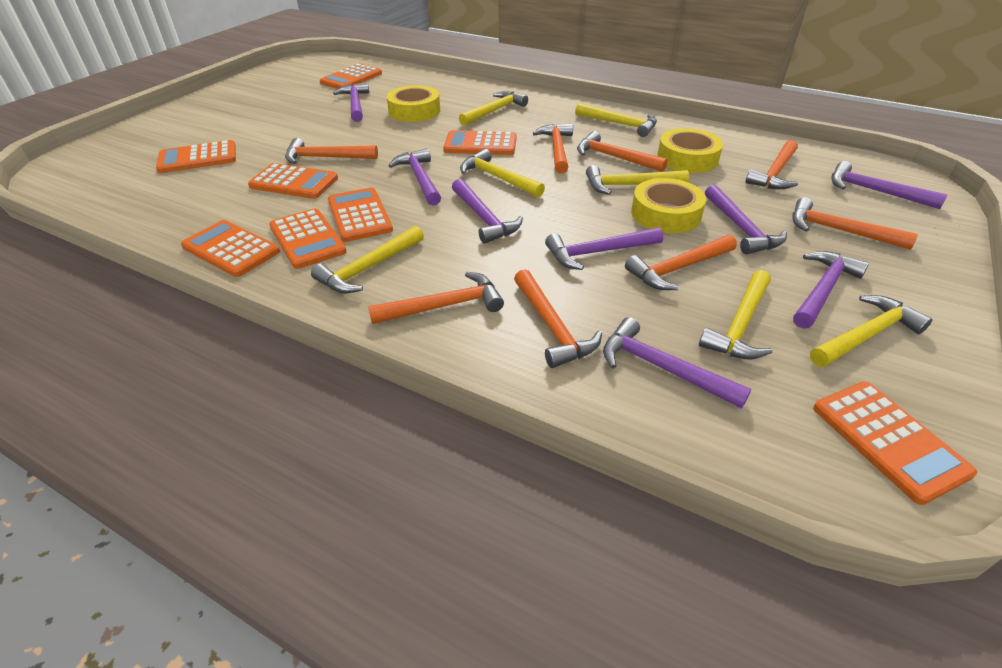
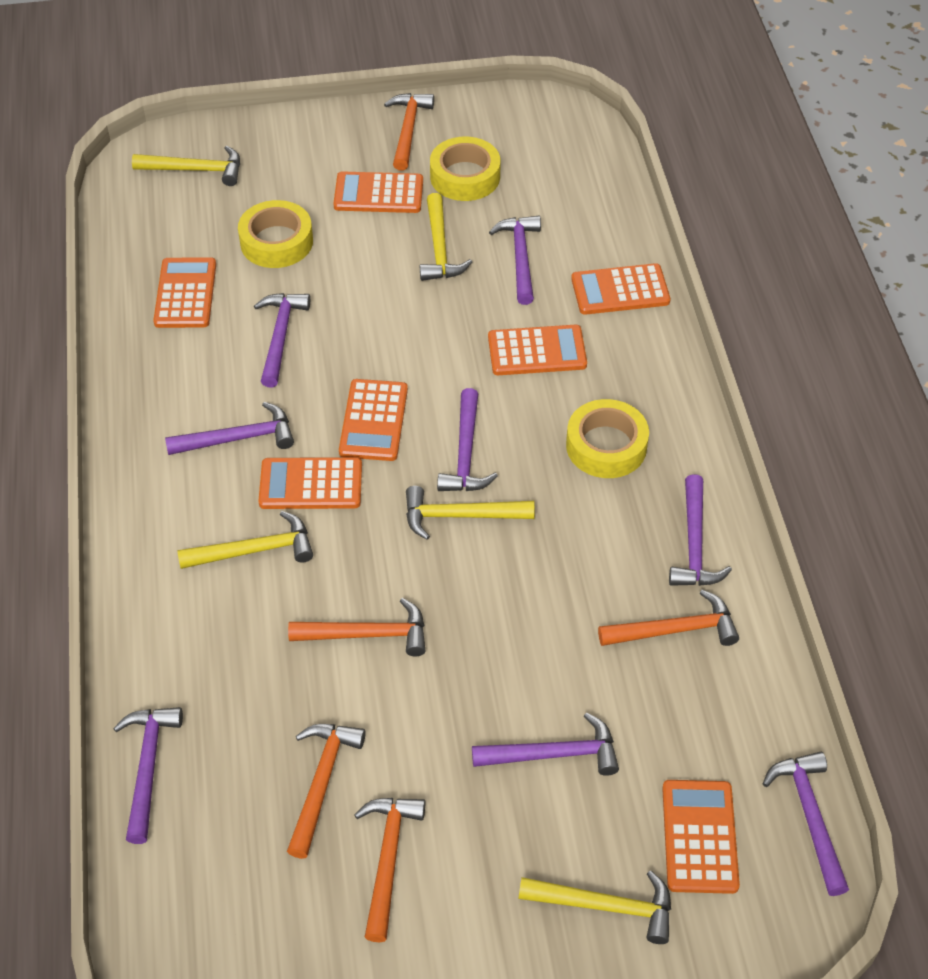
orange calculator: [156,140,236,173] [181,220,280,277] [248,163,338,199] [269,209,347,269] [320,64,382,89] [328,187,393,242] [443,130,517,155] [813,381,977,505] = 8 -> [153,257,216,328] [258,457,362,509] [333,171,423,213] [339,379,408,461] [488,325,587,375] [571,263,671,315] [662,780,740,894] = 7
orange hammer: [285,138,378,164] [368,272,504,324] [514,269,602,368] [533,123,573,173] [577,131,668,172] [625,234,737,290] [745,140,798,189] [792,197,918,250] = 8 -> [287,724,366,859] [288,598,426,657] [354,798,425,943] [384,93,434,171] [598,590,739,646] = 5
yellow hammer: [311,226,424,294] [459,91,528,126] [460,149,545,198] [575,103,657,137] [586,165,689,195] [699,270,772,360] [810,295,933,367] = 7 -> [132,146,240,186] [177,511,313,569] [406,486,535,540] [420,193,472,281] [519,870,671,944] = 5

